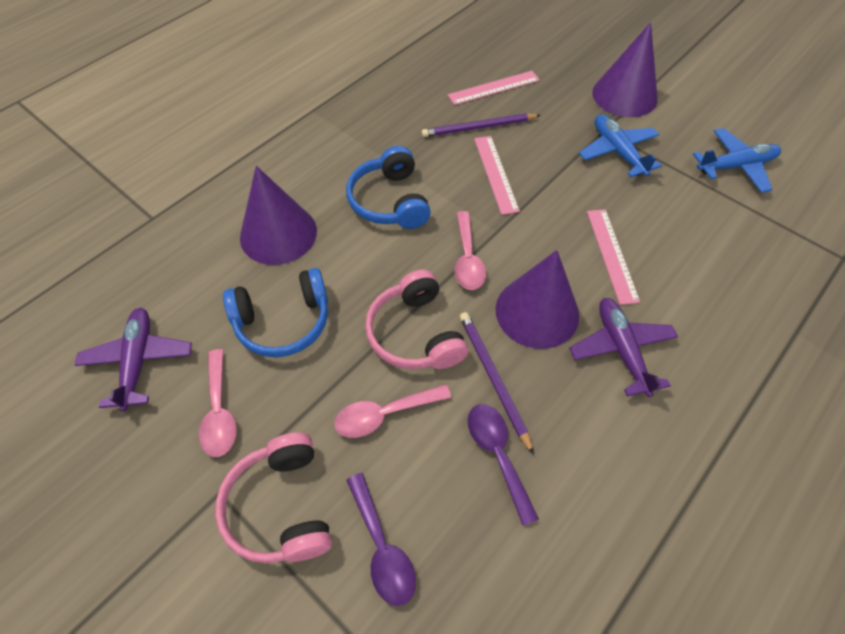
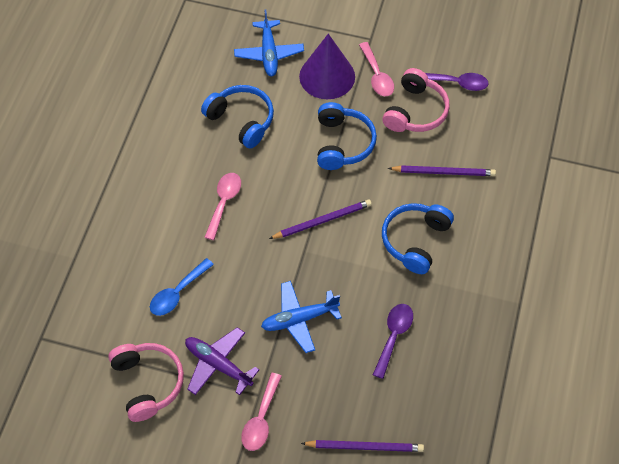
blue headphones: [223,268,328,357] [346,146,431,229] = 2 -> [201,85,274,149] [317,102,377,170] [382,203,454,274] = 3
blue spoon: none = 0 -> [150,258,214,316] = 1
pink ruler: [448,71,540,105] [474,136,520,215] [587,209,640,305] = 3 -> none = 0
purple cone: [240,166,317,265] [495,250,579,349] [592,22,658,117] = 3 -> [299,34,355,99] = 1
purple pencil: [422,113,540,137] [460,312,534,455] = 2 -> [269,199,372,239] [301,440,424,452] [388,165,496,176] = 3
purple plane: [75,308,192,411] [569,298,678,397] = 2 -> [185,327,259,395] = 1

